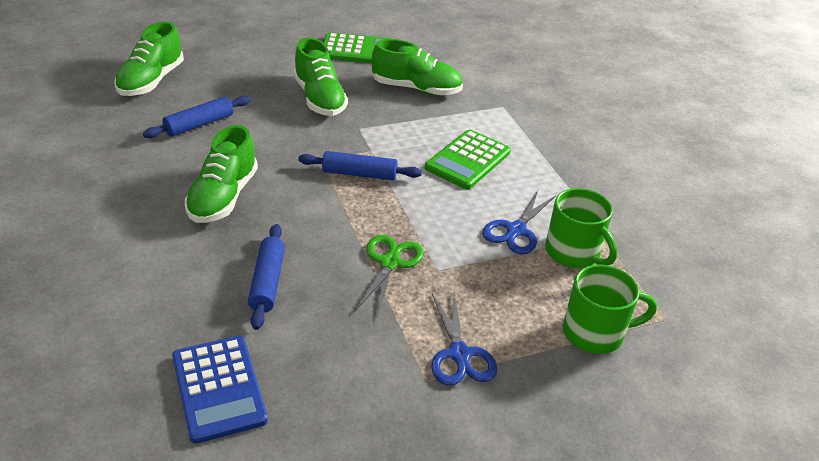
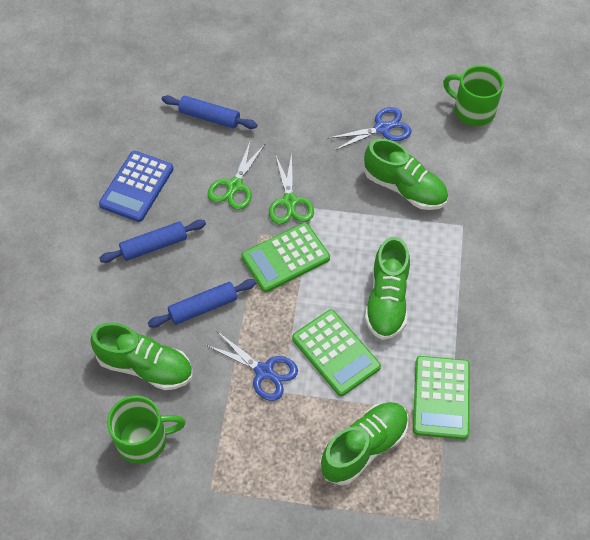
green calculator: [323,33,391,63] [425,130,511,189] = 2 -> [241,223,330,292] [292,310,381,396] [413,356,470,440] = 3
green scissors: [355,235,424,317] = 1 -> [208,140,265,210] [269,153,314,224] = 2

